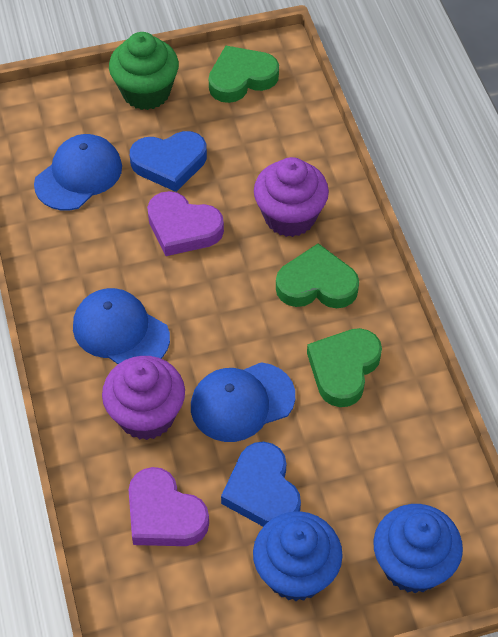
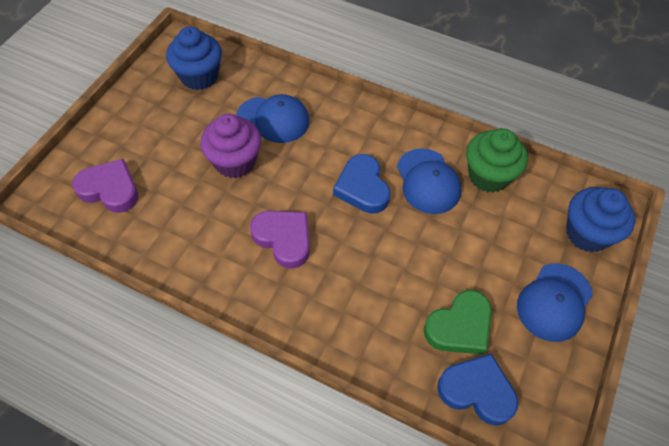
green heart: [209,46,279,103] [276,243,359,308] [307,328,382,407] = 3 -> [424,290,492,355] = 1
purple cupcake: [102,356,185,440] [254,157,329,237] = 2 -> [200,114,261,178] = 1

